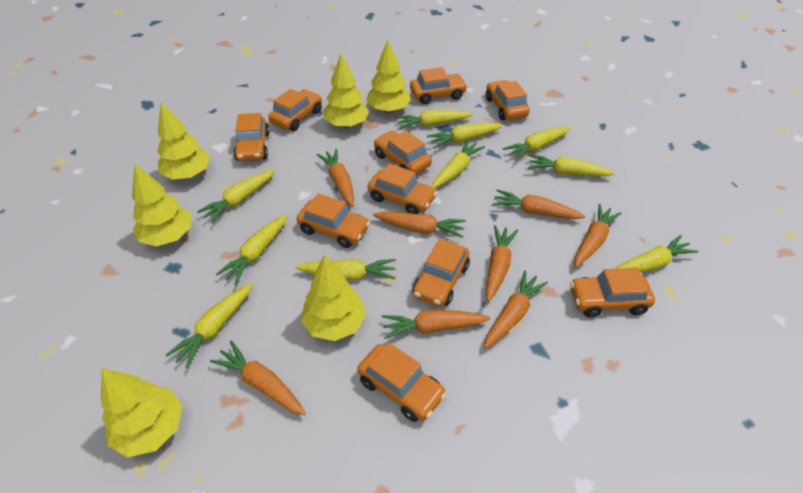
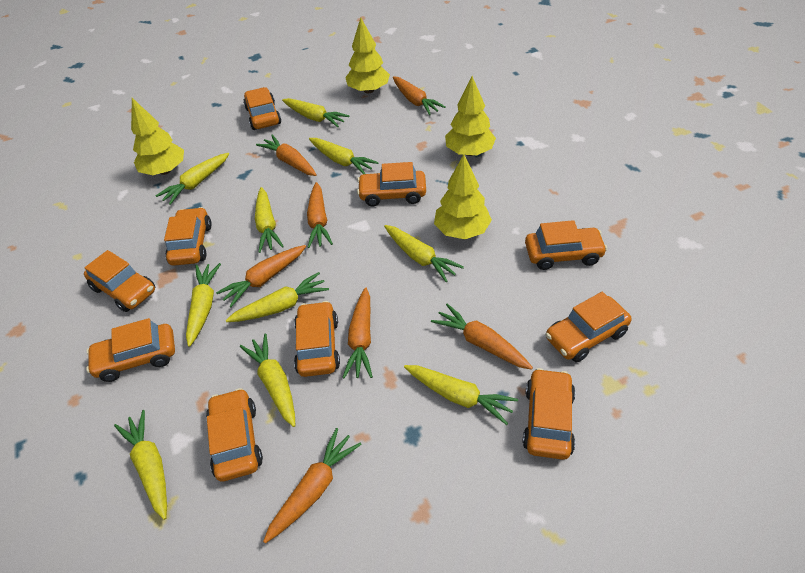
orange carrot: [210,340,306,415] [316,149,354,207] [373,211,466,238] [382,309,491,339] [484,271,548,349] [485,225,518,302] [493,189,585,219] [574,204,622,267] = 8 -> [216,245,306,307] [256,135,317,176] [263,428,362,543] [307,182,333,248] [342,288,373,378] [393,76,446,115] [431,304,533,370] = 7
yellow tree: [101,368,183,457] [132,164,191,246] [157,102,210,180] [301,254,366,341] [323,54,369,128] [366,40,411,113] = 6 -> [131,98,184,175] [345,17,390,93] [434,154,492,239] [445,76,496,156] = 4

